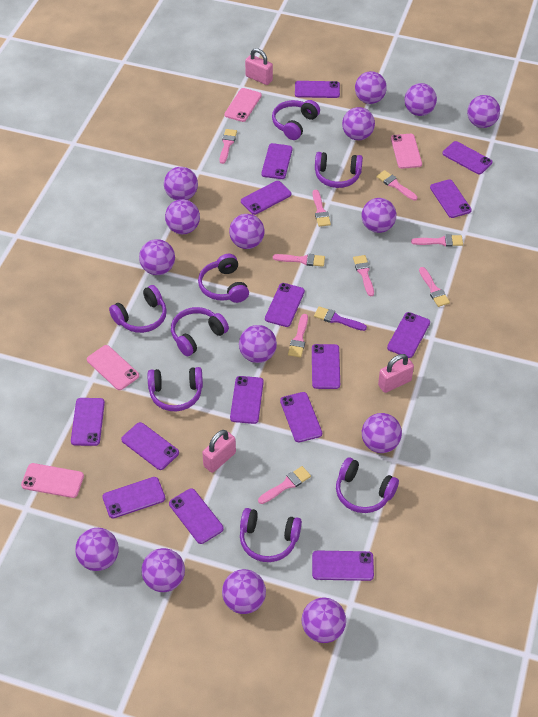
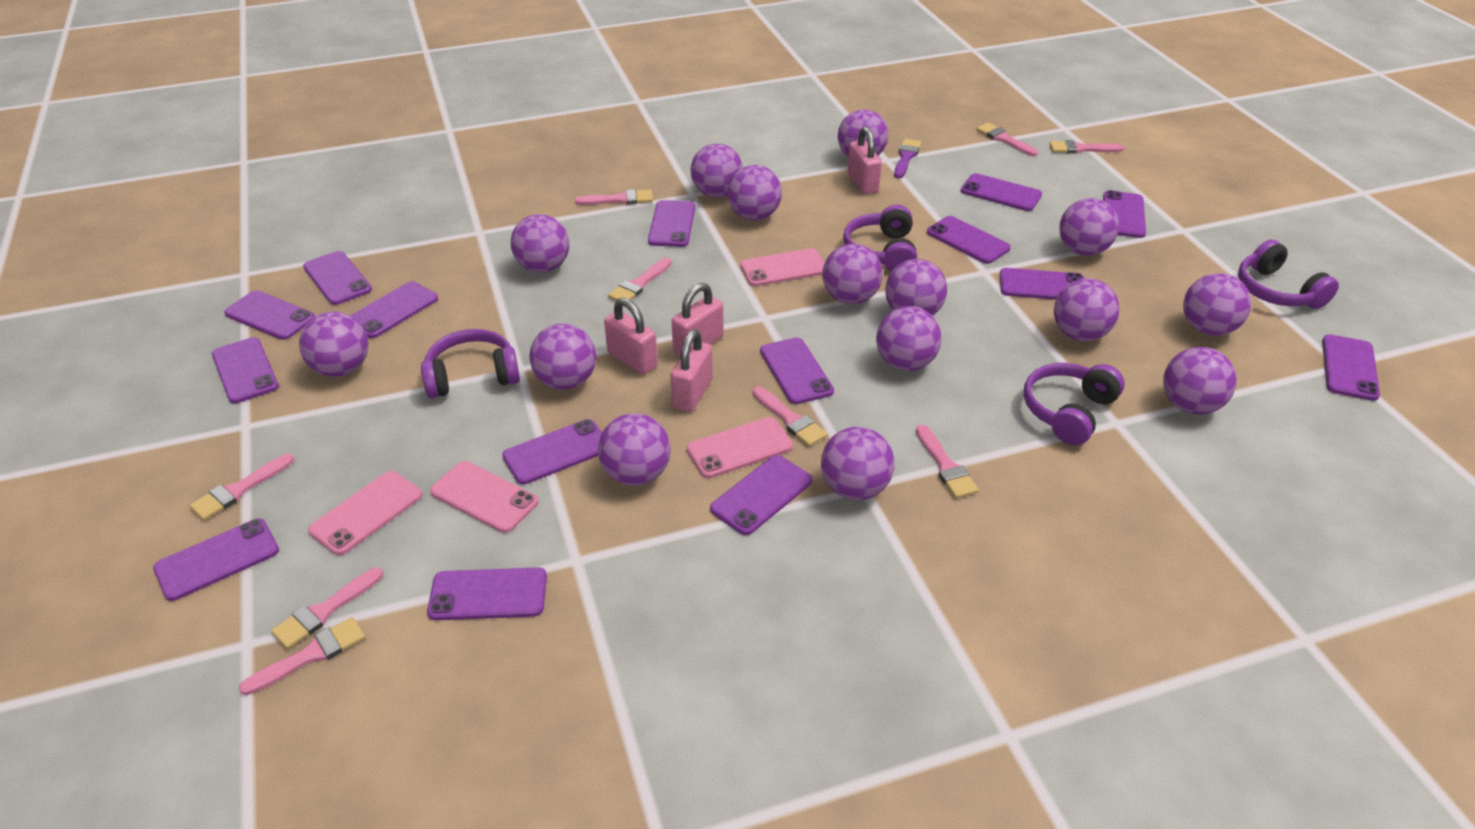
pink padlock: [202,430,236,473] [245,48,273,85] [378,354,414,393] = 3 -> [604,298,658,375] [671,329,713,412] [672,283,724,356] [848,127,882,194] = 4
purple headphones: [109,285,167,333] [148,367,203,411] [171,307,229,356] [198,254,249,303] [240,508,302,562] [272,100,320,140] [315,152,363,188] [336,457,399,513] = 8 -> [421,329,520,398] [843,205,917,272] [1024,363,1125,445] [1238,240,1339,309] = 4

